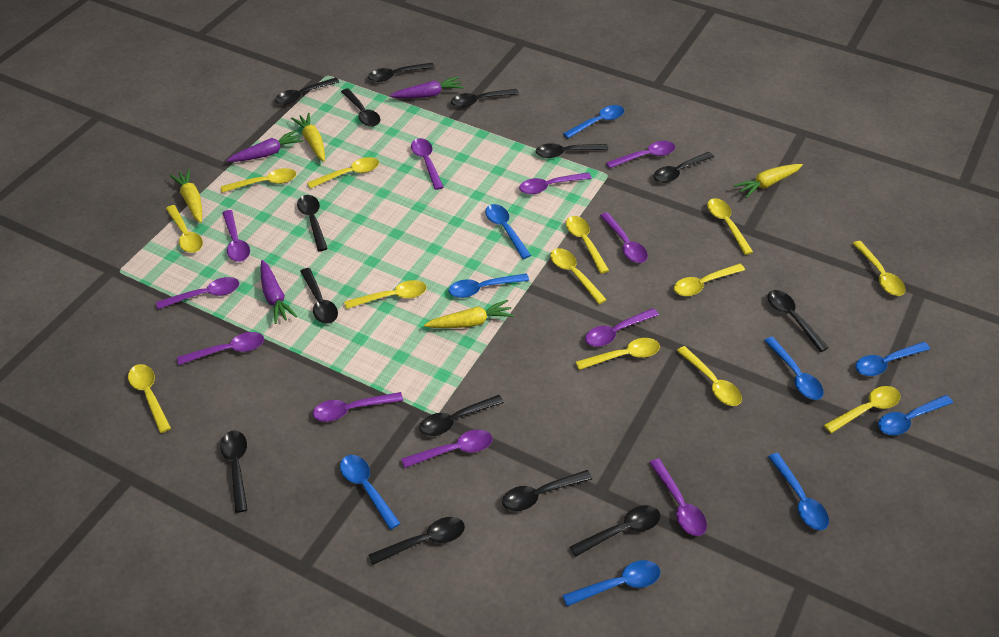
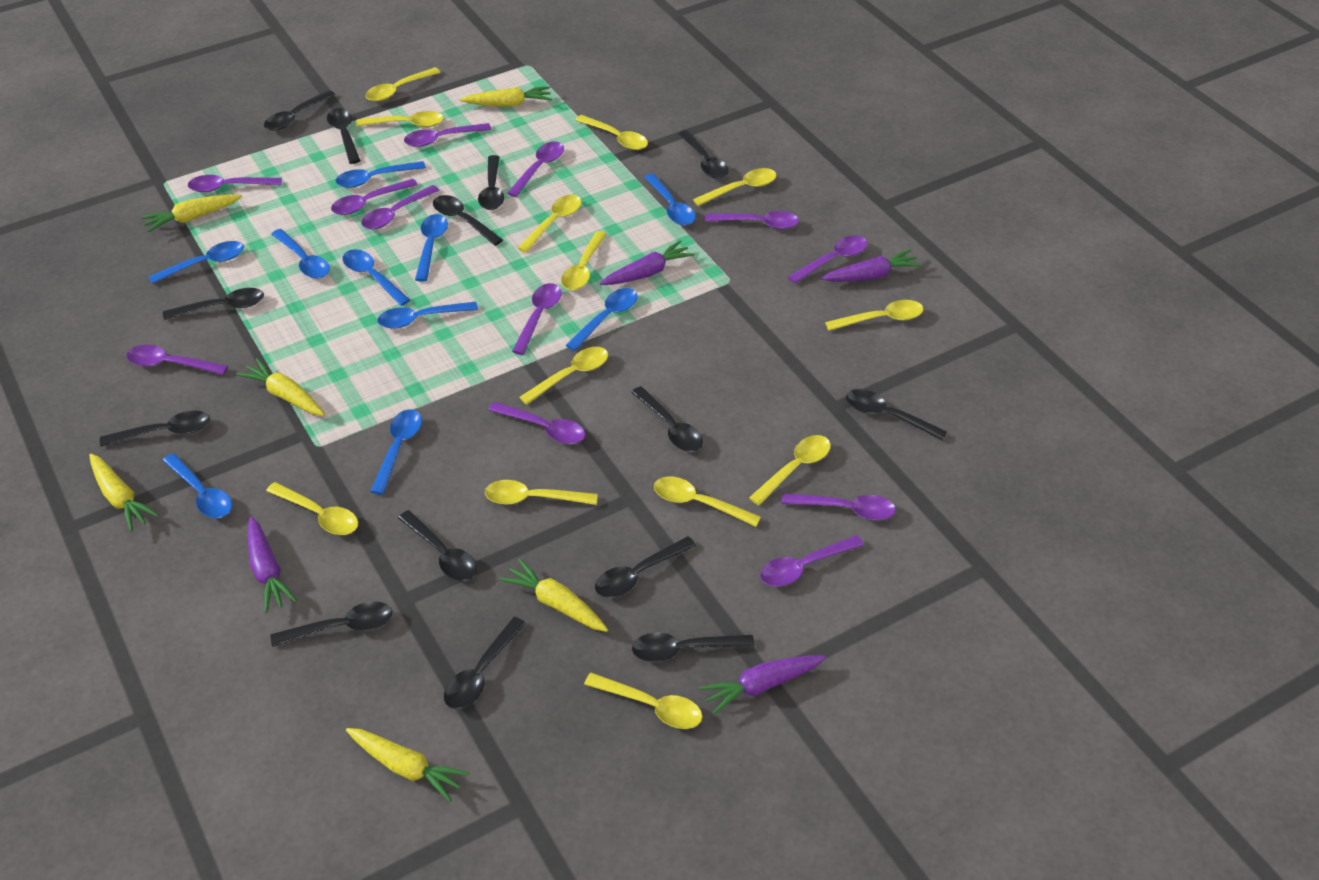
blue spoon: [340,455,401,530] [448,273,529,298] [485,204,531,259] [562,560,661,606] [563,105,624,139] [764,337,824,400] [768,453,829,530] [856,342,930,376] [878,395,953,435] = 9 -> [149,241,244,284] [162,453,232,518] [272,229,330,279] [335,161,426,188] [343,249,410,306] [370,409,422,495] [377,302,478,329] [415,214,448,282] [566,288,638,351] [644,173,695,225] = 10
purple carrot: [227,130,304,162] [260,260,297,324] [390,77,464,98] = 3 -> [248,516,297,613] [600,240,695,285] [699,655,826,714] [821,249,922,281] = 4
purple spoon: [156,277,239,309] [177,332,264,365] [222,210,250,262] [313,392,403,422] [401,430,493,468] [411,138,444,190] [519,172,592,194] [585,308,659,347] [600,212,648,263] [606,141,675,169] [649,459,707,536] = 11 -> [126,345,228,375] [188,175,282,192] [331,179,418,215] [361,185,440,229] [404,123,491,147] [488,402,585,444] [507,141,564,197] [512,283,561,355] [705,211,799,229] [760,535,864,587] [781,493,896,520] [788,236,867,284] = 12
yellow carrot: [169,169,202,223] [291,113,325,162] [424,300,514,328] [733,164,803,198] = 4 -> [89,454,159,531] [141,194,242,233] [236,358,325,416] [346,728,469,802] [460,86,552,107] [500,559,608,632] = 6

